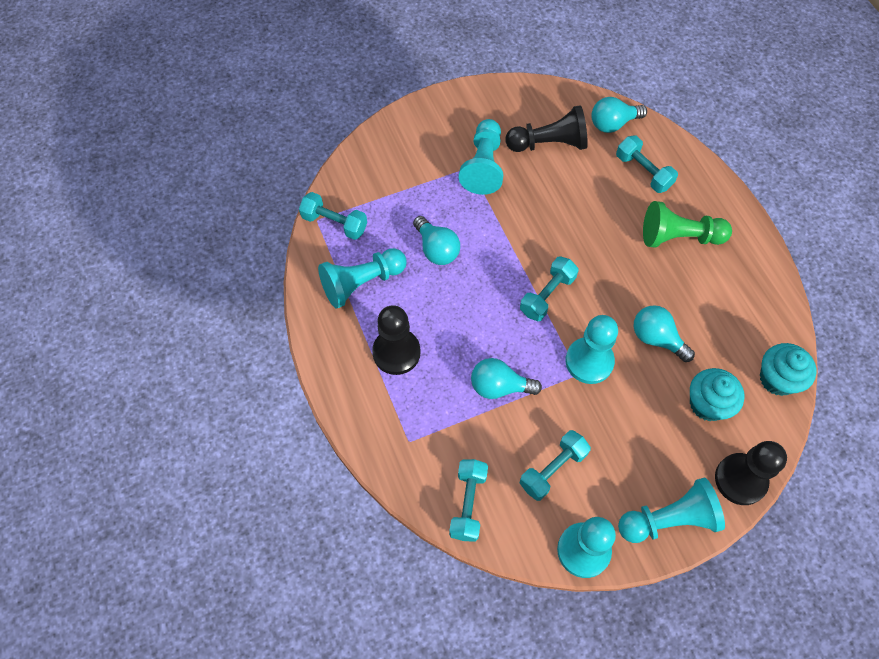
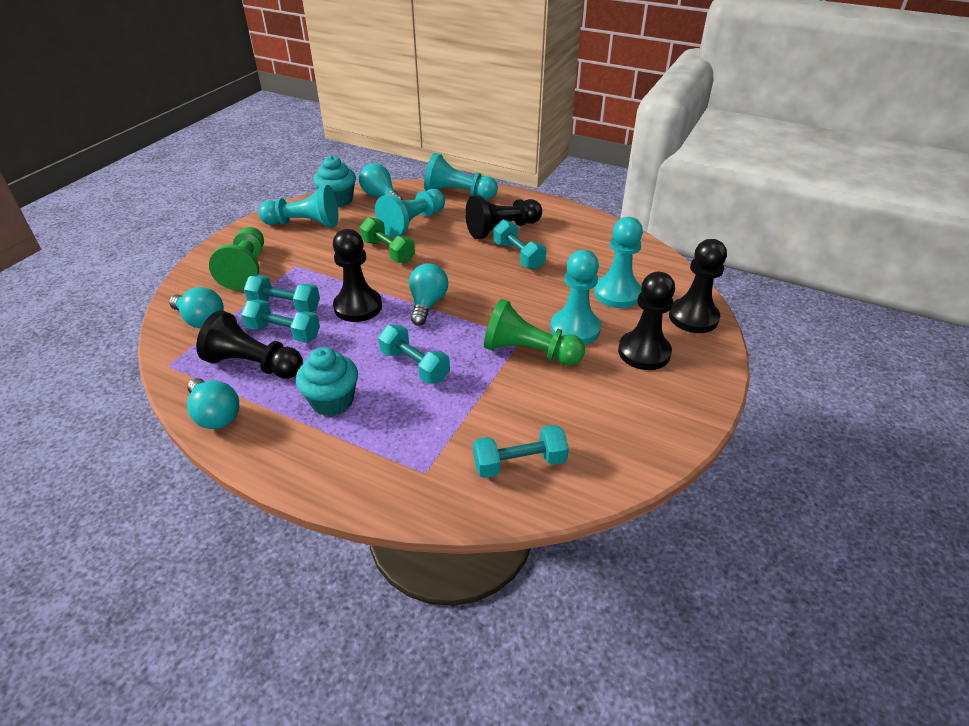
black pawn: [372,305,421,375] [506,105,588,152] [715,441,787,505] = 3 -> [196,310,303,379] [333,229,382,322] [465,196,542,239] [618,272,675,370] [669,239,727,333] = 5
green dumbbell: none = 0 -> [360,217,415,263] = 1
green pawn: [643,201,732,248] = 1 -> [209,227,264,290] [484,299,585,366] = 2

